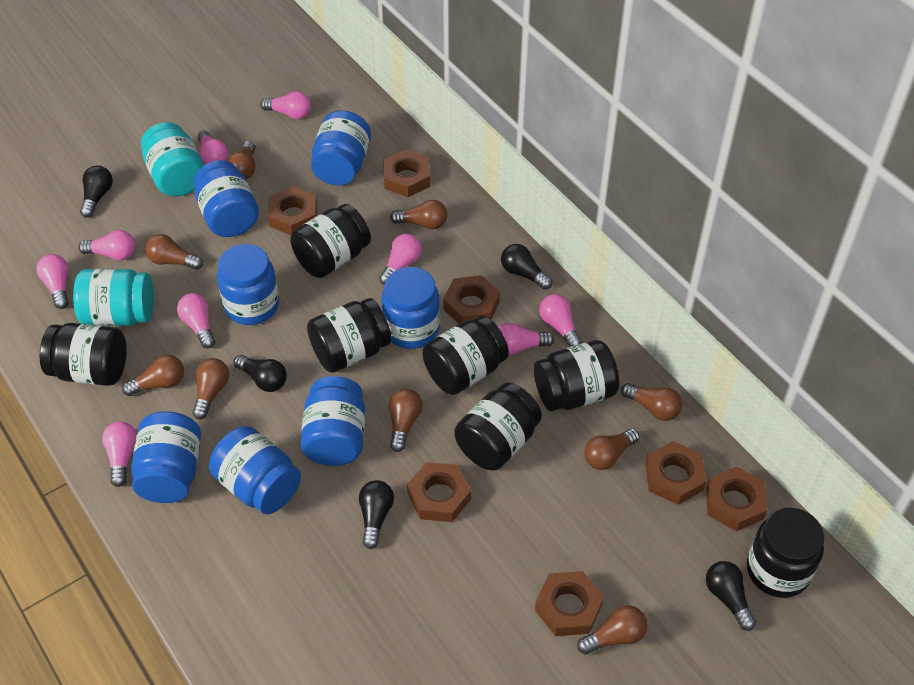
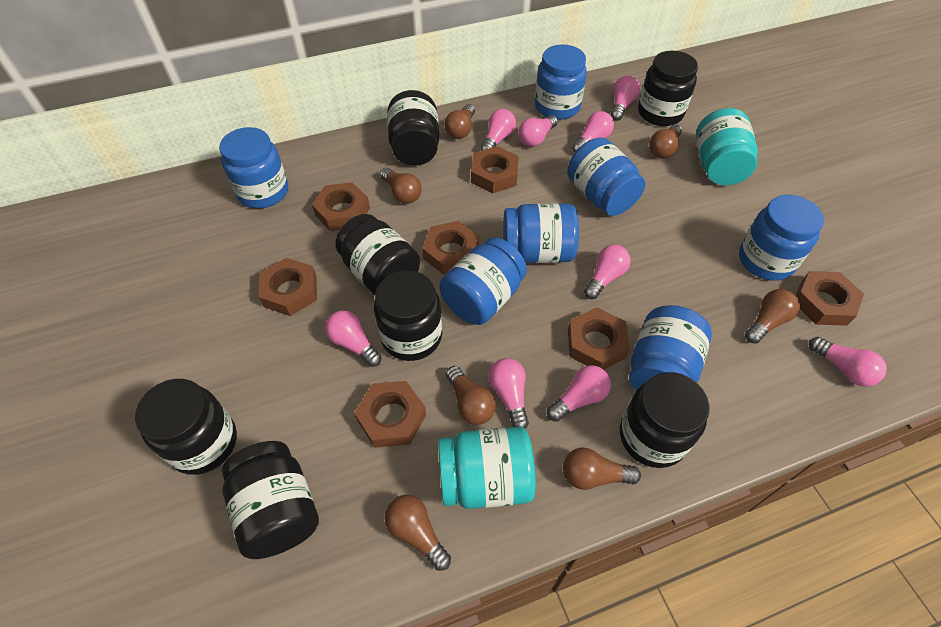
black light bulb: [80,165,113,218] [233,354,287,392] [359,480,394,549] [501,244,553,290] [706,561,756,631] = 5 -> none = 0
brown light bulb: [122,355,184,396] [145,234,203,270] [192,358,229,419] [227,140,256,180] [389,389,423,452] [390,200,447,229] [577,605,648,655] [584,428,640,470] [621,383,682,421] = 9 -> [380,168,422,204] [385,495,451,571] [444,104,475,139] [446,366,496,425] [563,448,641,490] [649,124,682,158] [745,289,800,344] = 7

